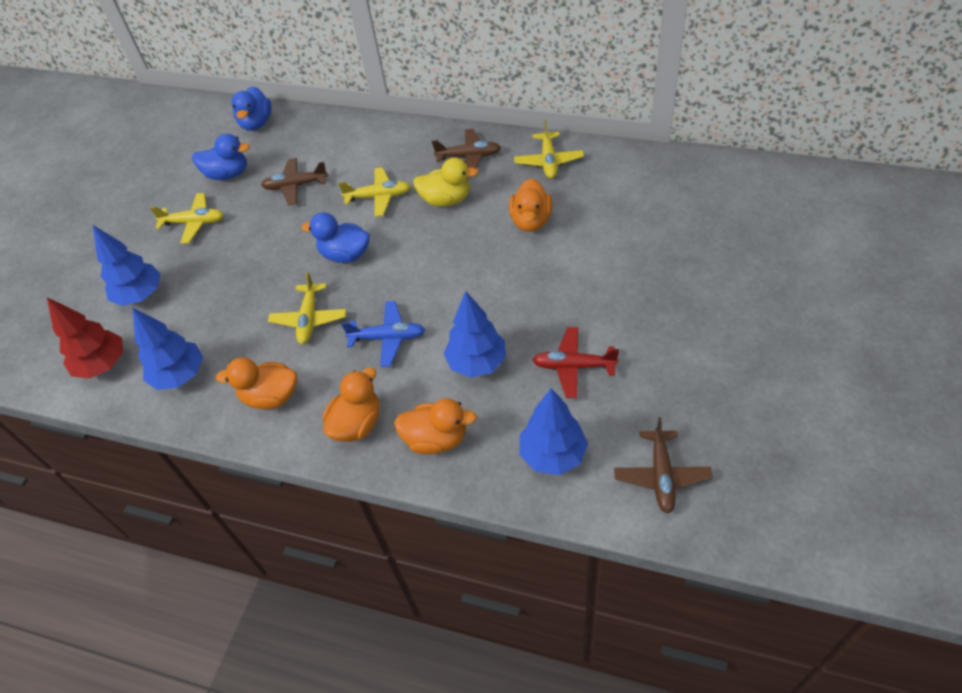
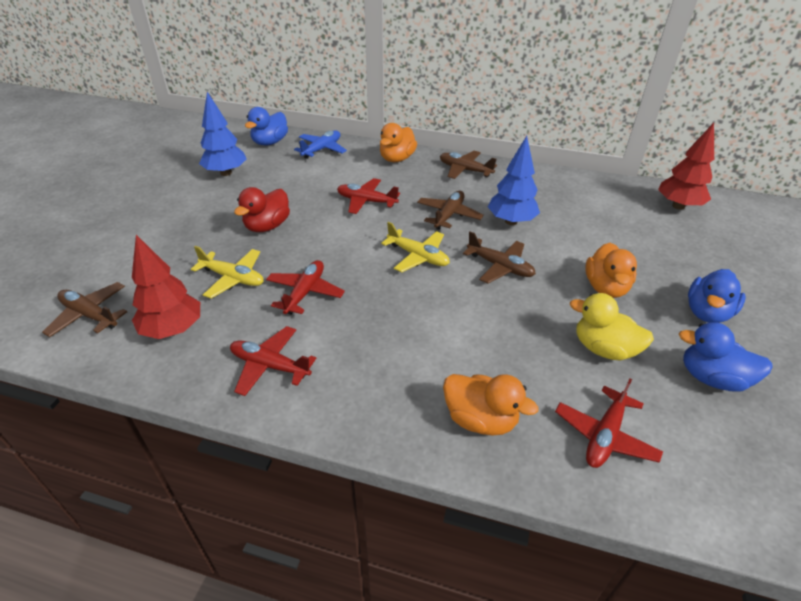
blue tree: [93,225,161,306] [132,308,203,390] [444,291,506,378] [520,388,588,475] = 4 -> [199,92,246,176] [488,136,540,225] = 2
brown plane: [261,158,328,205] [432,129,501,169] [614,418,713,514] = 3 -> [42,282,127,337] [417,191,484,230] [440,151,497,179] [463,232,536,284] = 4
orange duck: [216,357,297,410] [323,368,380,442] [394,398,477,455] [509,178,553,232] = 4 -> [380,123,417,162] [443,374,538,436] [585,243,637,298] = 3
red duck: none = 0 -> [234,187,290,232] = 1
red plane: [533,327,619,398] = 1 -> [230,326,316,396] [266,260,345,315] [337,178,400,214] [555,378,663,468] = 4
red tree: [47,297,123,379] = 1 -> [132,235,200,339] [658,123,714,210] = 2
yellow plane: [150,193,224,244] [268,271,347,344] [338,167,411,217] [514,120,584,179] = 4 -> [191,246,264,298] [381,222,450,273] = 2

